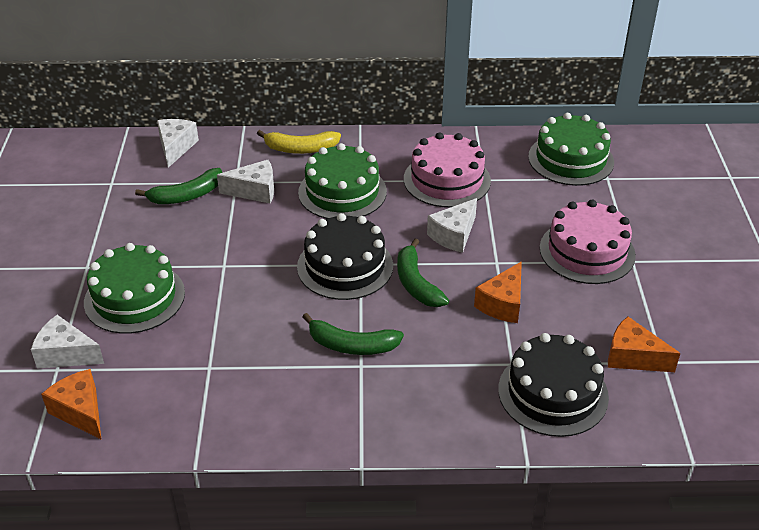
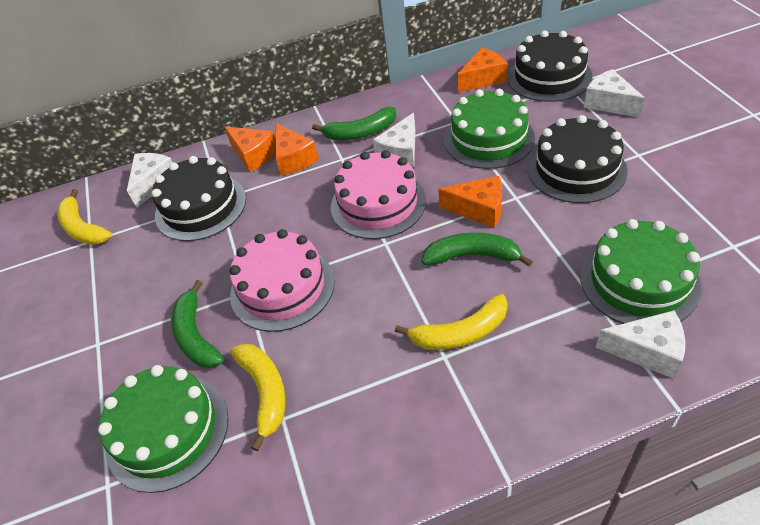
black cake: [297,213,393,300] [498,333,609,437] = 2 -> [152,156,246,241] [507,30,592,102] [527,115,628,203] = 3
orange cheese: [41,369,101,439] [474,261,522,323] [608,317,680,372] = 3 -> [224,127,275,172] [275,123,319,175] [438,176,502,228] [457,48,508,93] = 4
yellow banana: [257,130,341,154] = 1 -> [57,189,112,245] [230,344,286,451] [395,294,508,350] = 3

